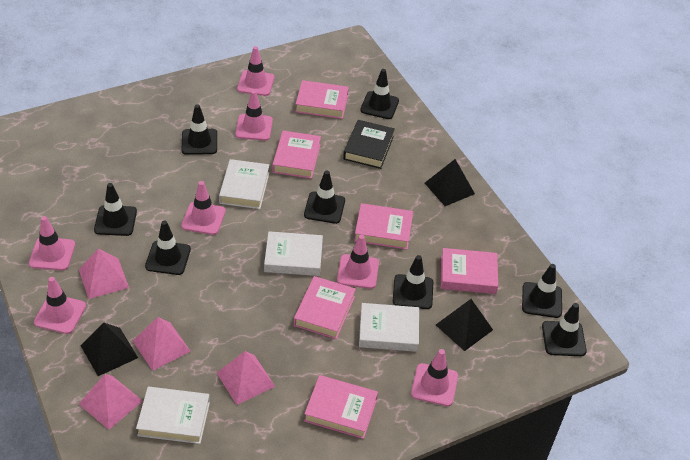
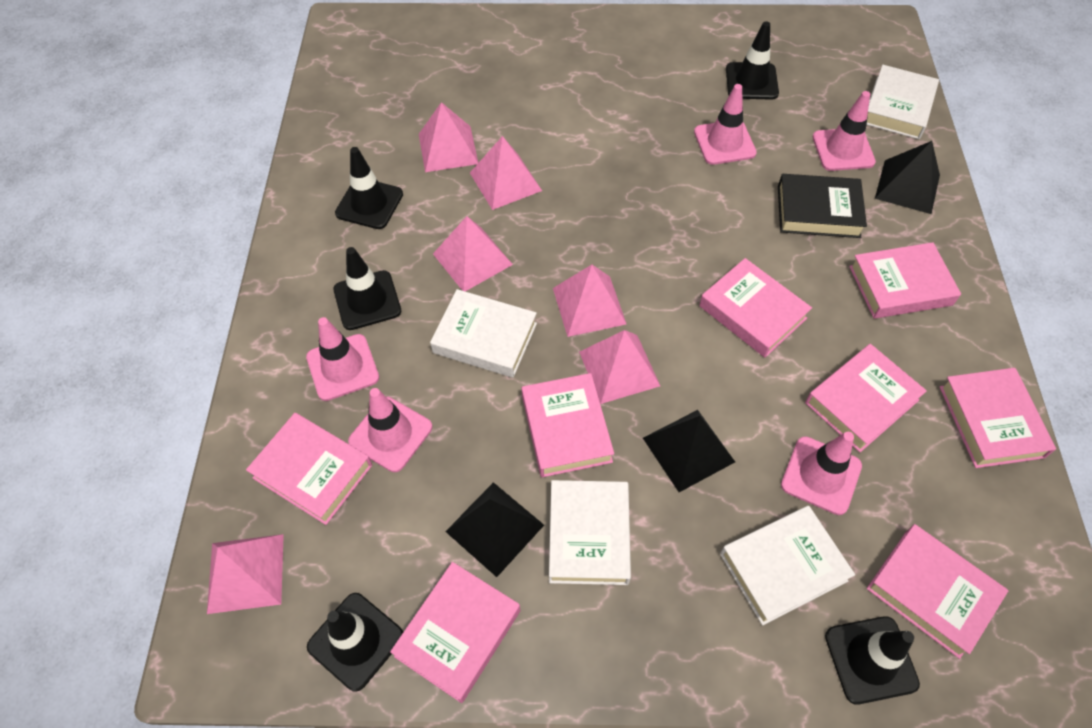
black traffic cone: [94,183,137,236] [145,220,191,275] [182,104,217,155] [304,171,345,224] [360,69,399,119] [393,255,433,309] [522,264,562,318] [542,303,587,356] = 8 -> [307,593,403,692] [334,247,401,330] [335,147,403,229] [726,22,779,100] [825,616,920,705] = 5
pink book: [272,131,321,179] [294,276,356,339] [295,80,349,119] [304,375,378,439] [354,203,413,249] [441,248,498,294] = 6 -> [246,413,372,525] [390,562,520,703] [522,373,614,477] [699,258,812,357] [805,344,927,452] [849,242,961,319] [867,524,1009,659] [940,368,1056,468] = 8
pink pyramid: [79,249,129,299] [79,374,142,430] [133,317,191,371] [217,351,276,405] = 4 -> [207,534,284,614] [419,102,478,172] [433,216,513,291] [470,136,542,210] [553,265,626,337] [579,330,660,404] = 6
pink traffic cone: [29,216,75,270] [34,277,86,334] [181,181,226,235] [235,90,273,141] [237,46,274,96] [337,235,379,289] [411,349,458,406] = 7 -> [306,317,379,401] [348,388,432,472] [694,84,757,165] [781,432,862,515] [813,91,876,171] = 5

